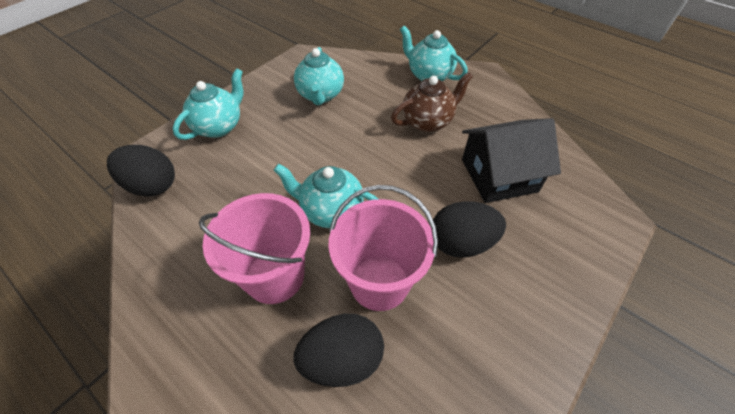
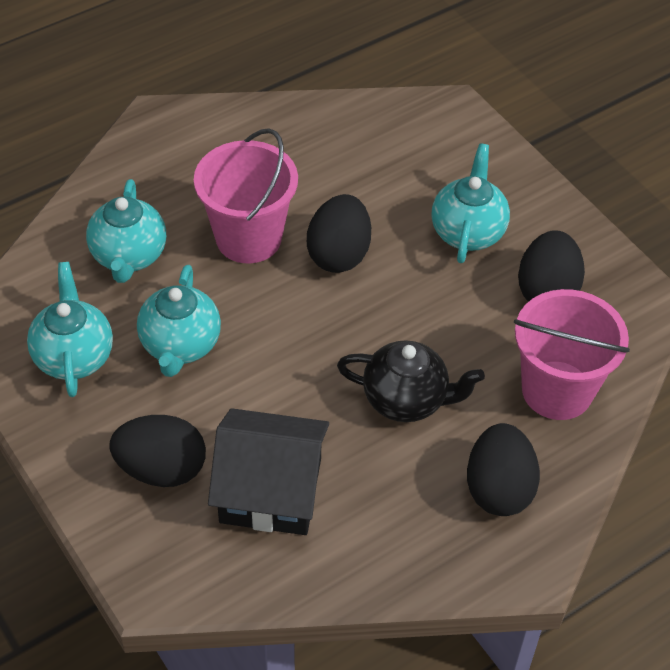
black egg: [107,145,175,197] [293,314,384,387] [433,201,506,258] = 3 -> [110,415,206,487] [307,194,371,273] [467,423,540,516] [518,230,585,302] = 4
black teapot: none = 0 -> [337,340,485,422] = 1
brown teapot: [391,72,473,132] = 1 -> none = 0

